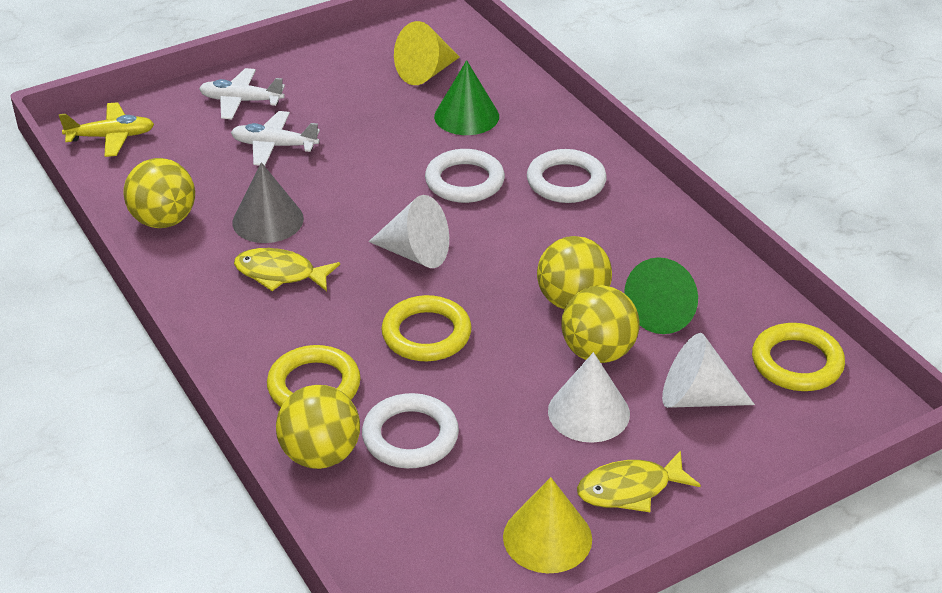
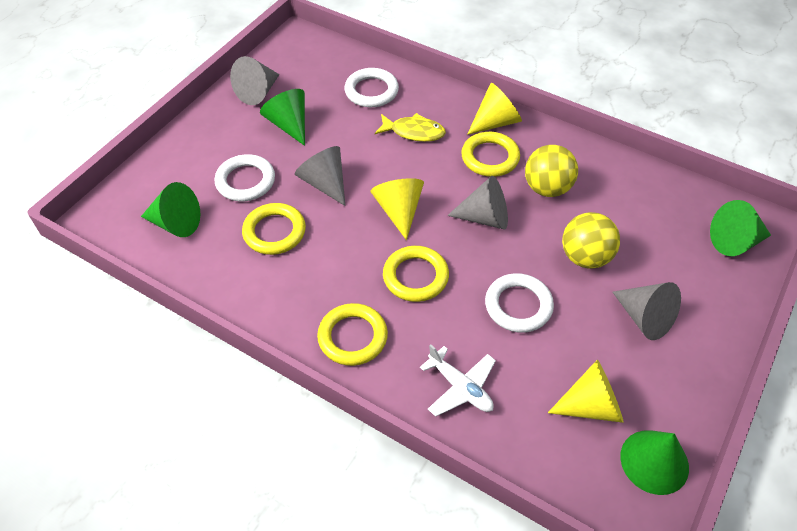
green cone: [434,60,499,135] [624,257,698,334] = 2 -> [141,182,201,237] [260,89,305,146] [620,430,689,495] [710,200,771,256] = 4
grey cone: [232,162,304,243] = 1 -> [230,56,280,105] [295,146,345,206] [447,176,508,229] [612,282,681,340] = 4
white cone: [369,195,449,268] [548,352,630,443] [662,333,755,408] = 3 -> none = 0
white plane: [199,68,285,119] [231,111,320,166] = 2 -> [420,345,496,417] = 1
yellow ball: [123,158,195,228] [276,385,360,469] [537,236,612,310] [561,285,640,363] = 4 -> [525,145,578,197] [562,212,620,269] = 2
yellow cone: [394,21,460,85] [503,477,592,573] = 2 -> [371,178,424,240] [467,83,522,135] [548,360,624,423] = 3
yellow fish: [234,248,340,291] [577,450,701,512] = 2 -> [375,113,446,142] = 1
yellow plane: [59,102,154,157] = 1 -> none = 0
yellow ring: [267,345,361,407] [382,295,472,361] [752,323,845,391] = 3 -> [242,203,306,255] [317,303,388,366] [383,246,449,302] [461,132,520,177] = 4

